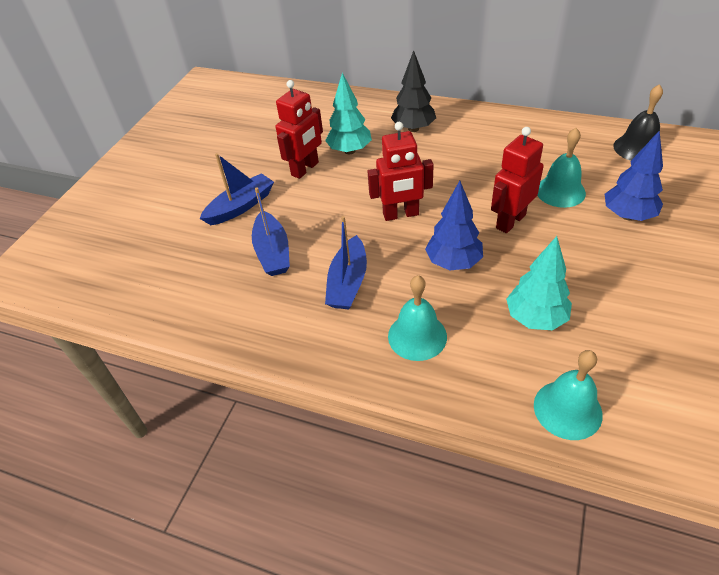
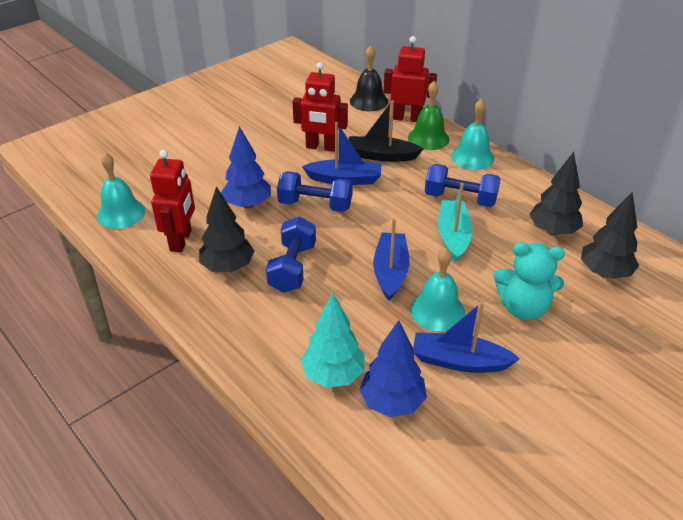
black boat: none = 0 -> [349,100,424,162] = 1
black tree: [391,50,436,132] = 1 -> [199,186,254,272] [530,152,583,235] [581,192,639,279] = 3
blue dumbbell: none = 0 -> [266,217,316,293] [277,171,353,212] [425,164,501,207] = 3
green bell: none = 0 -> [408,81,449,150] = 1
turquoise boat: none = 0 -> [438,183,473,263] = 1
turquoise teddy bear: none = 0 -> [493,242,565,320] = 1
turquoise tree: [325,73,372,154] [506,236,572,330] = 2 -> [301,293,364,388] = 1

